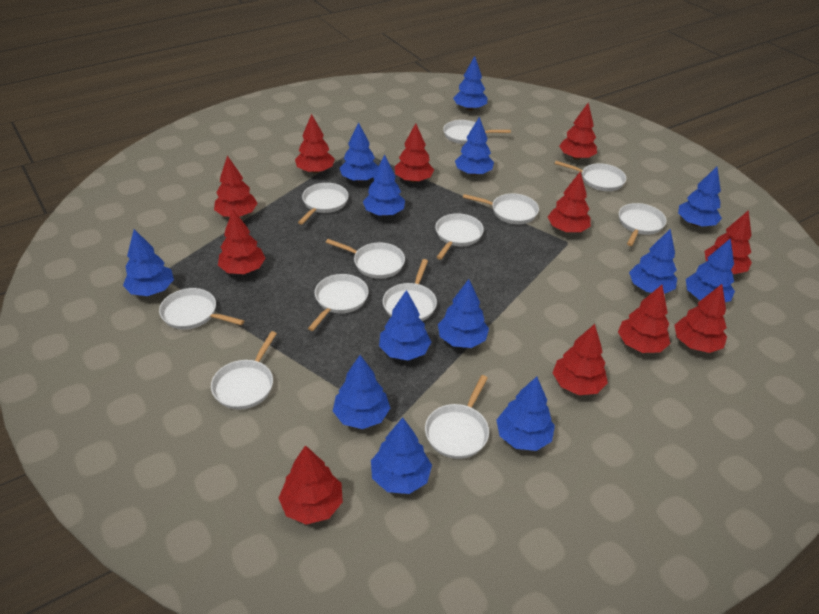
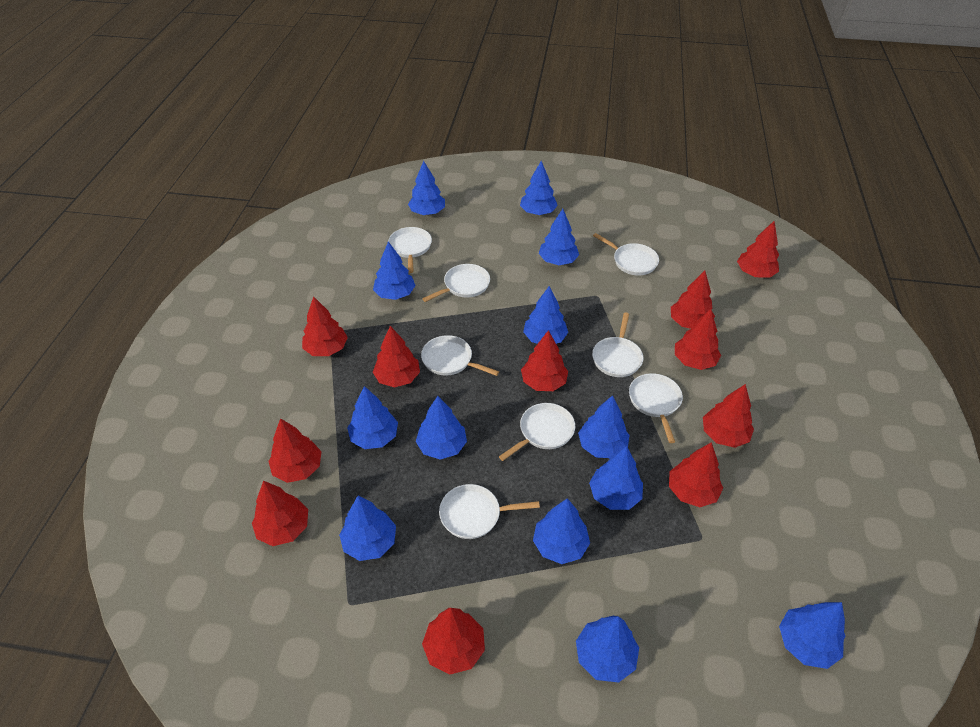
white pan: [159,288,244,329] [211,331,277,409] [298,183,349,225] [308,274,369,331] [326,239,405,279] [383,259,437,321] [425,375,489,459] [435,213,484,260] [443,120,511,144] [463,193,539,224] [555,161,626,191] [619,203,666,246] = 12 -> [388,227,432,273] [421,335,499,376] [422,264,490,302] [439,484,540,539] [499,403,575,461] [592,312,643,377] [593,233,659,276] [629,373,683,443] = 8

